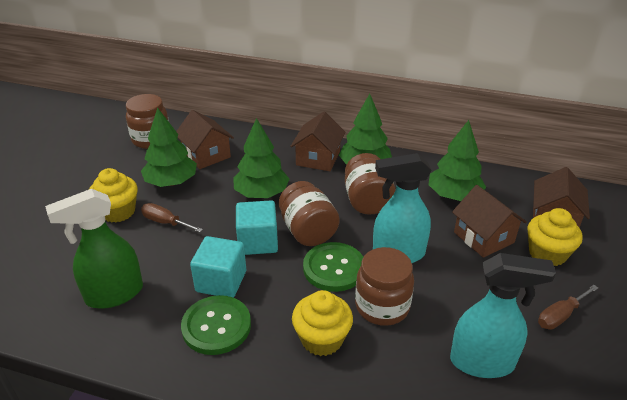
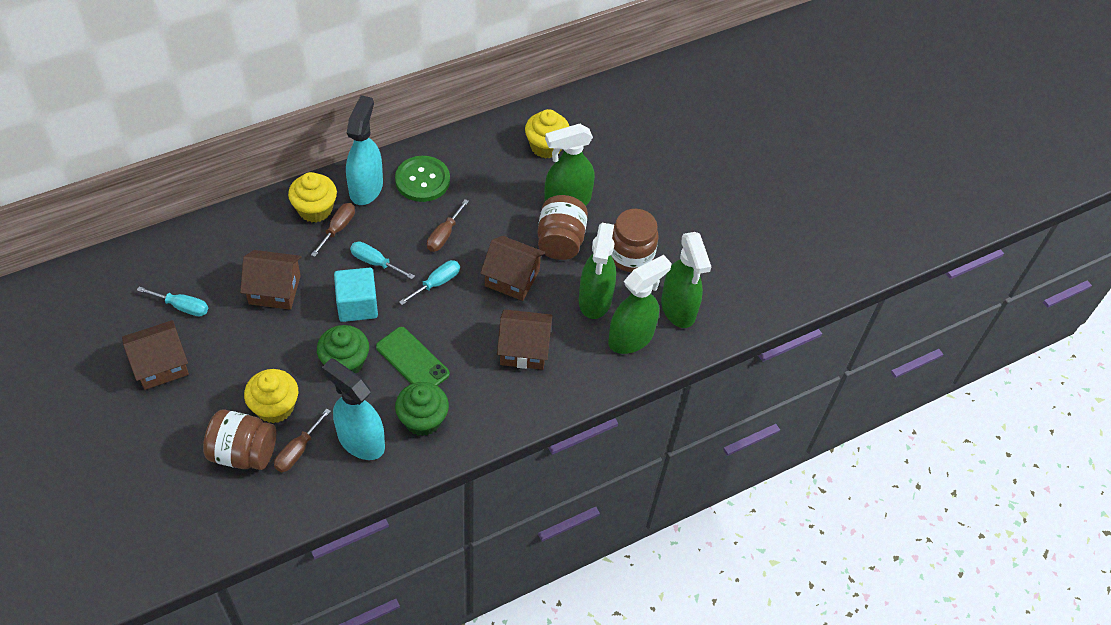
brown jar: [126,94,169,149] [279,181,340,246] [345,153,396,215] [355,247,414,326] = 4 -> [203,409,276,470] [537,195,588,260] [611,209,658,272] = 3
brown screwdriver: [141,203,203,232] [538,285,598,330] = 2 -> [274,409,331,472] [311,203,355,257] [427,199,469,252] = 3
green button: [181,295,251,355] [303,242,363,292] = 2 -> [395,156,450,202] = 1
green cupcake: none = 0 -> [317,325,369,374] [395,382,449,436] = 2
green phone: none = 0 -> [376,327,450,386] = 1
green spray bottle: [45,189,143,309] = 1 -> [544,124,595,206] [579,223,616,319] [608,255,672,354] [661,232,711,328] = 4
green tree: [141,107,197,187] [233,118,289,198] [339,94,392,165] [428,120,486,201] = 4 -> none = 0
turquoise cube: [190,236,246,298] [236,200,278,255] = 2 -> [334,268,378,322] = 1
turquoise screwdriver: none = 0 -> [137,286,208,317] [350,242,415,279] [399,260,460,305] = 3

